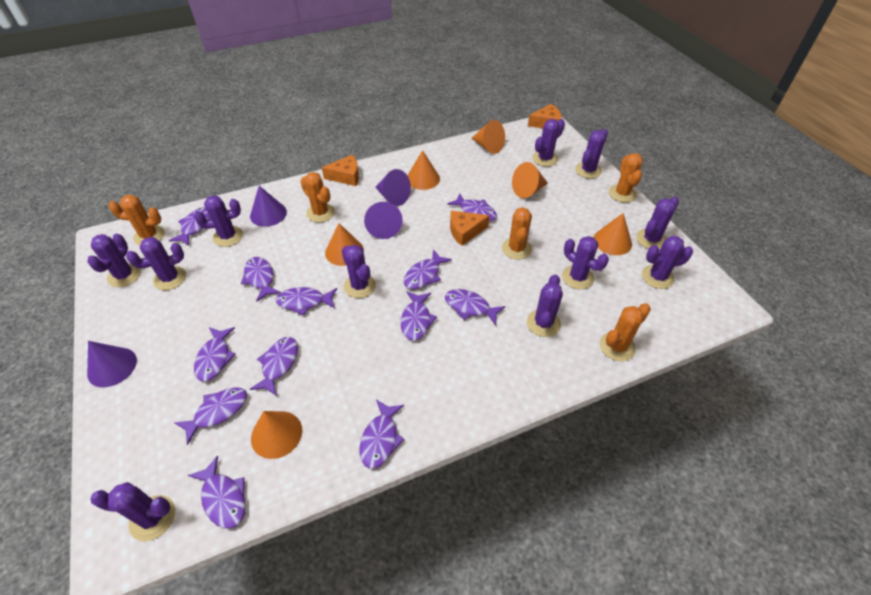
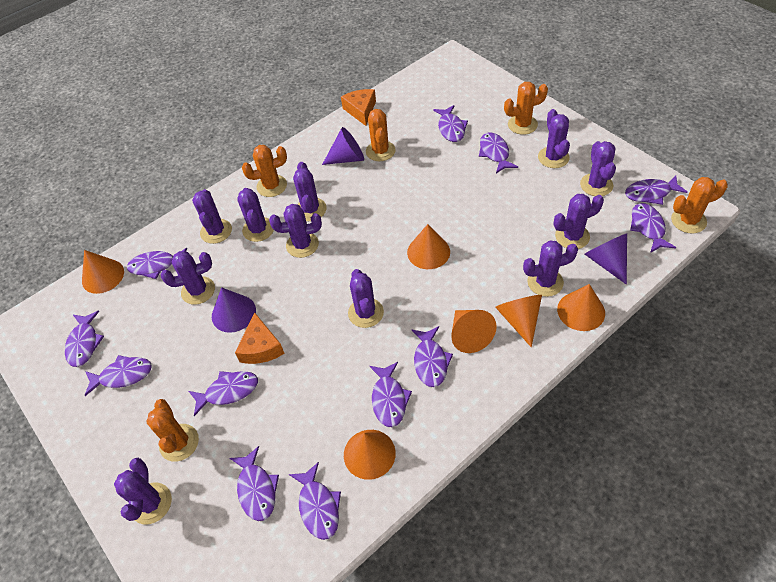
orange cheese: [322,155,359,186] [450,211,490,246] [528,104,562,128] = 3 -> [235,313,285,364] [341,89,376,126] = 2
purple cone: [87,341,137,387] [250,186,287,227] [364,202,403,239] [375,169,411,206] = 4 -> [212,287,256,333] [322,127,364,165] [585,233,627,284] = 3

